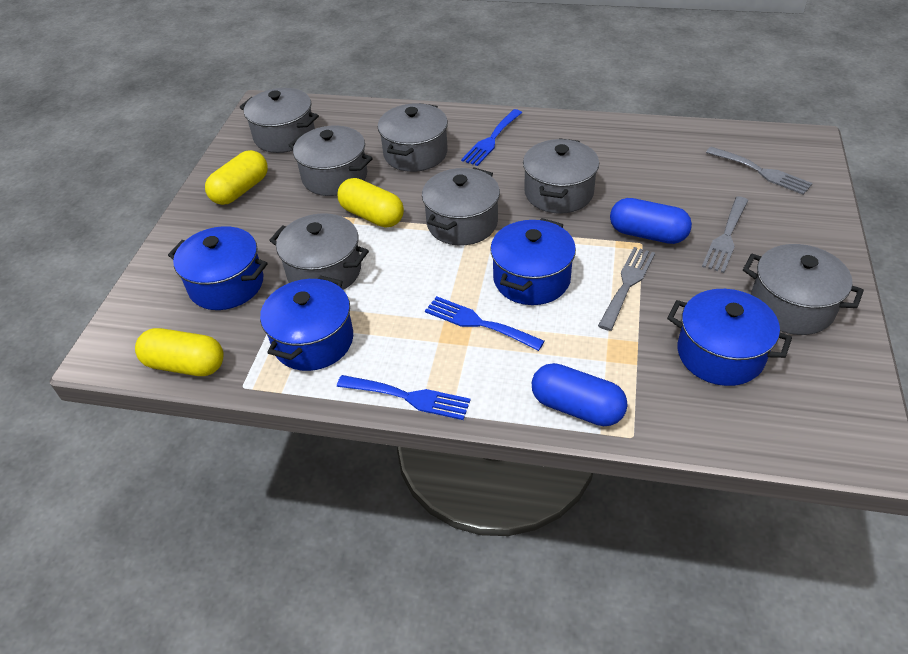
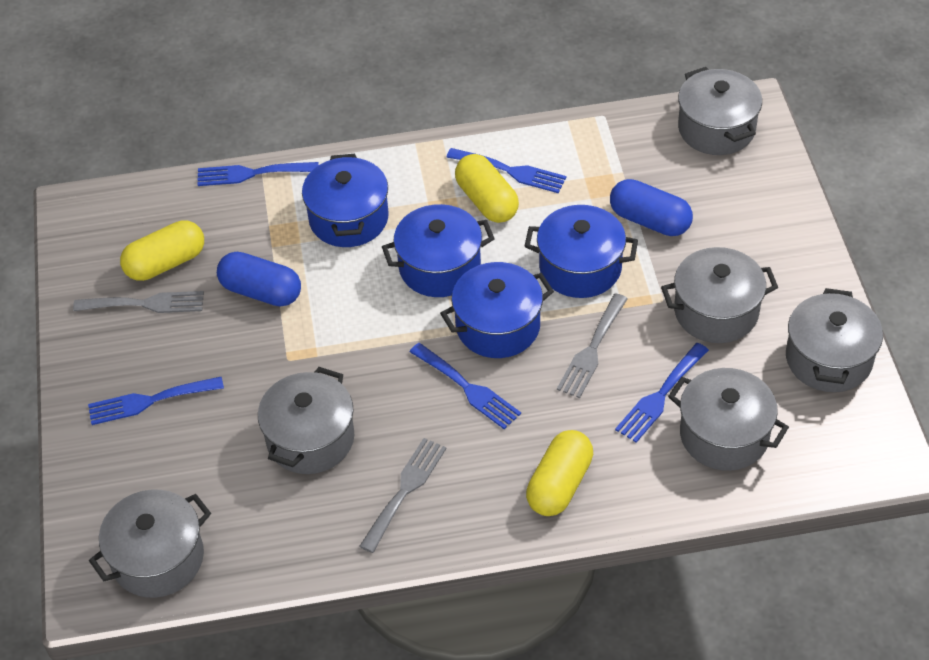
blue fork: [337,375,471,420] [425,296,545,351] [461,109,522,166] = 3 -> [88,377,224,425] [197,162,319,186] [410,343,521,429] [446,148,566,193] [615,343,709,443] = 5
grey pot: [240,88,319,153] [269,213,369,290] [288,126,373,196] [378,103,448,172] [422,167,500,246] [523,138,599,214] [743,244,864,335] = 7 -> [89,490,211,598] [258,367,354,474] [661,247,778,343] [668,368,789,471] [678,67,762,155] [786,288,883,392] = 6

